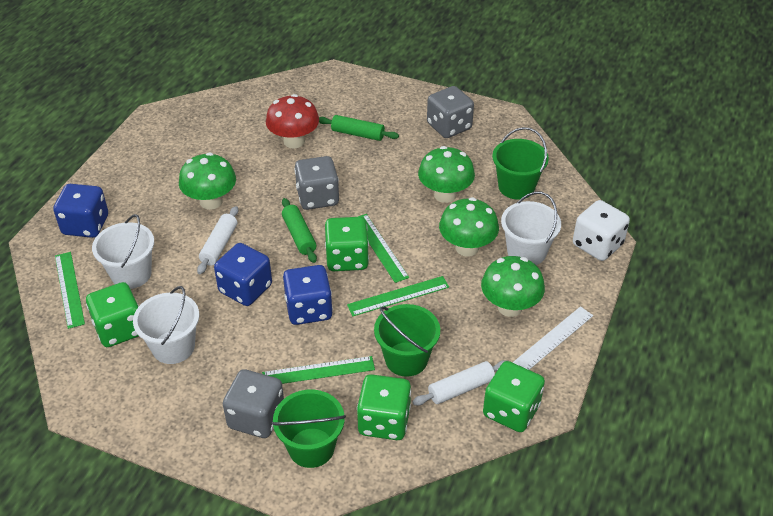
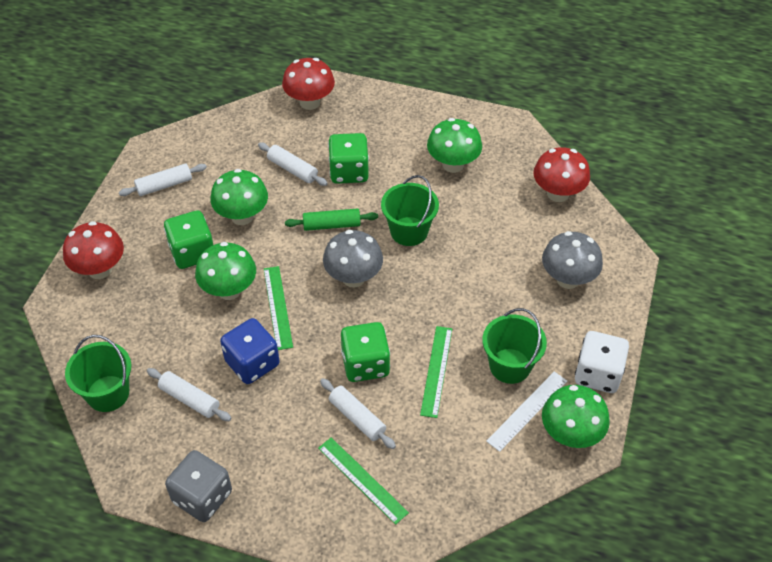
blue dice: [53,184,108,238] [214,243,272,306] [283,265,333,325] = 3 -> [220,318,279,384] = 1
green dice: [86,282,139,347] [325,217,369,271] [357,374,411,440] [483,361,545,432] = 4 -> [164,210,213,269] [328,133,369,184] [341,322,390,382] = 3
green rolling pin: [282,198,317,263] [319,115,399,141] = 2 -> [285,208,378,231] = 1
green ruler: [55,252,85,329] [262,356,375,384] [347,276,449,316] [358,214,409,283] = 4 -> [264,266,293,350] [318,438,409,525] [420,326,452,418] = 3
grey dice: [223,369,284,438] [294,156,339,210] [427,86,474,138] = 3 -> [165,450,232,522] = 1
grey mushroom: none = 0 -> [323,230,383,287] [542,231,603,289] = 2
red mushroom: [266,94,319,148] = 1 -> [63,221,124,279] [282,58,335,110] [533,147,590,202] = 3
white bucket: [92,214,154,289] [133,286,199,364] [501,192,561,265] = 3 -> none = 0
white rolling pin: [197,206,238,274] [412,360,506,406] = 2 -> [119,163,207,196] [147,368,231,421] [258,143,328,186] [320,378,396,449] = 4

